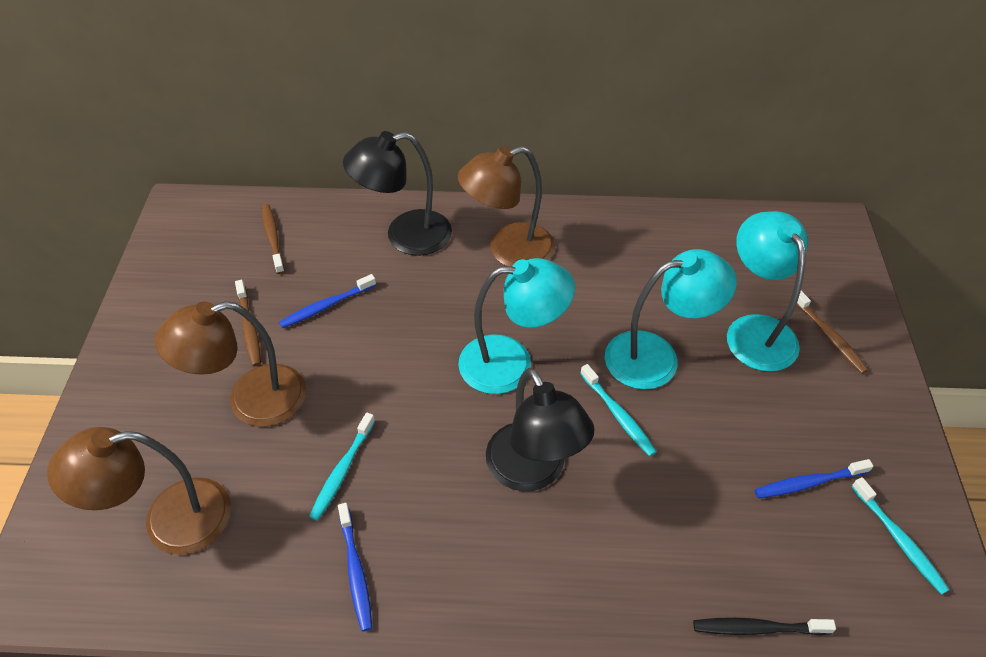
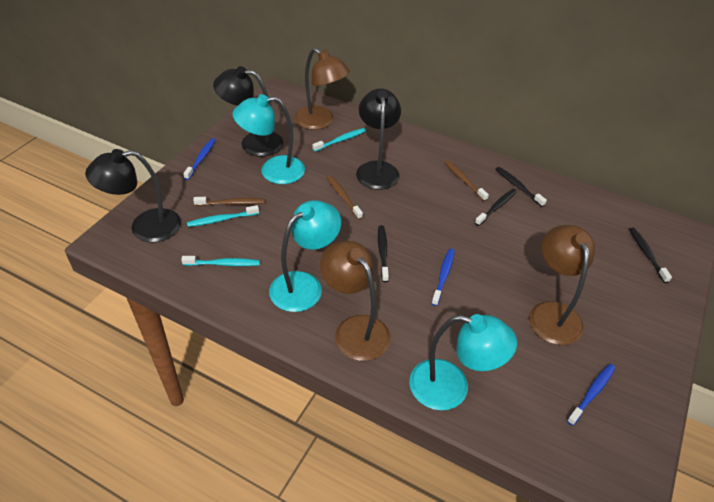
black lamp: [343,131,452,256] [486,368,594,491] = 2 -> [85,149,181,243] [213,66,283,157] [356,88,401,190] = 3
black toothbrush: [693,617,836,635] = 1 -> [378,225,389,282] [475,189,517,226] [496,167,547,207] [629,228,672,283] = 4

